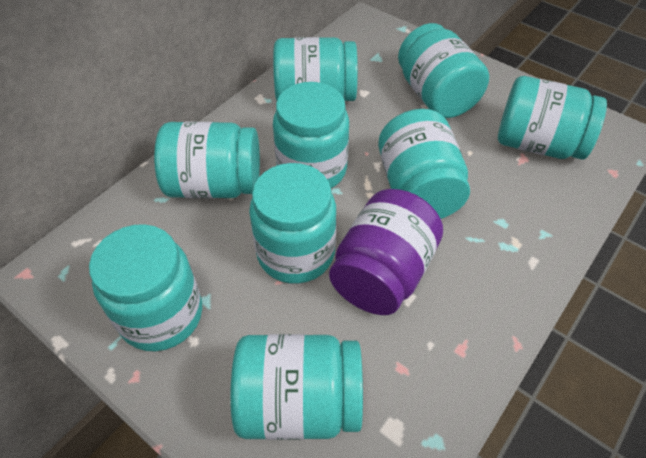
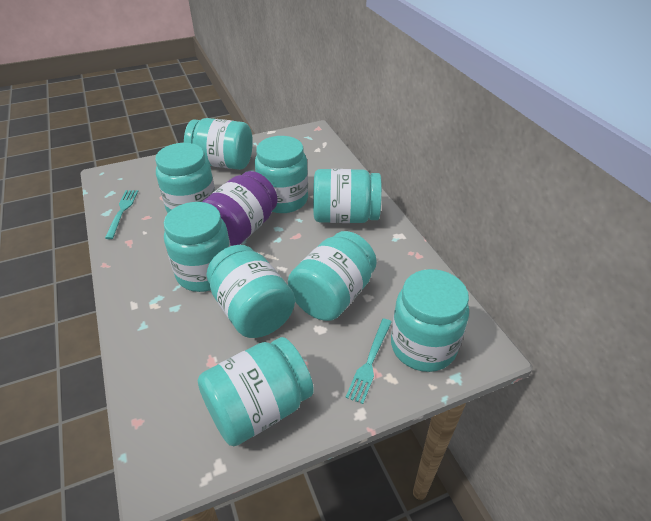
turquoise fork: none = 0 -> [105,190,138,239] [346,318,392,404] = 2

